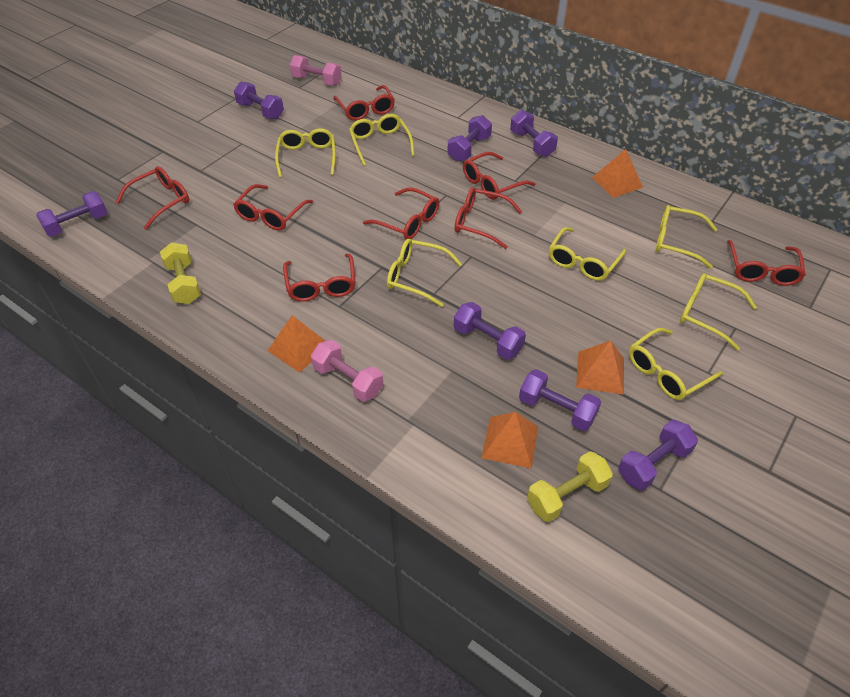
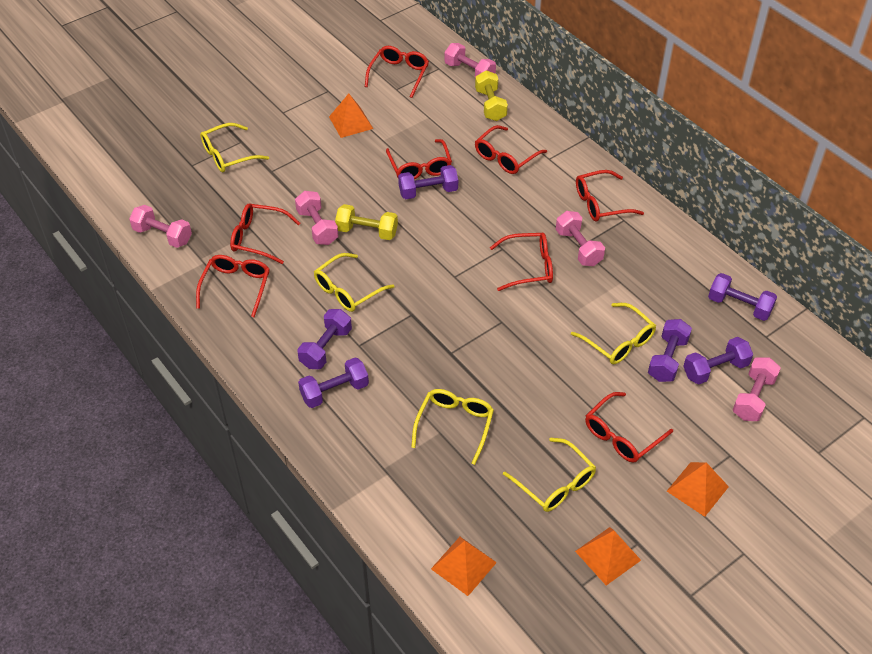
pink dumbbell: [290,55,341,86] [311,340,383,402] = 2 -> [129,205,192,248] [295,191,338,245] [445,43,496,77] [556,211,605,266] [733,357,781,421] = 5
purple dumbbell: [36,191,107,237] [234,82,284,119] [447,115,492,162] [454,302,526,360] [510,110,558,157] [519,369,601,431] [618,419,698,490] = 7 -> [297,309,352,369] [298,357,369,408] [398,165,458,199] [648,319,692,382] [683,337,753,384] [708,273,777,321] = 6
yellow glasses: [275,128,336,178] [349,114,415,166] [387,239,462,307] [549,227,626,281] [629,328,723,400] [656,205,718,269] [680,273,757,350] = 7 -> [200,123,269,172] [314,253,395,312] [411,389,494,465] [503,438,596,512] [571,303,656,364] = 5

